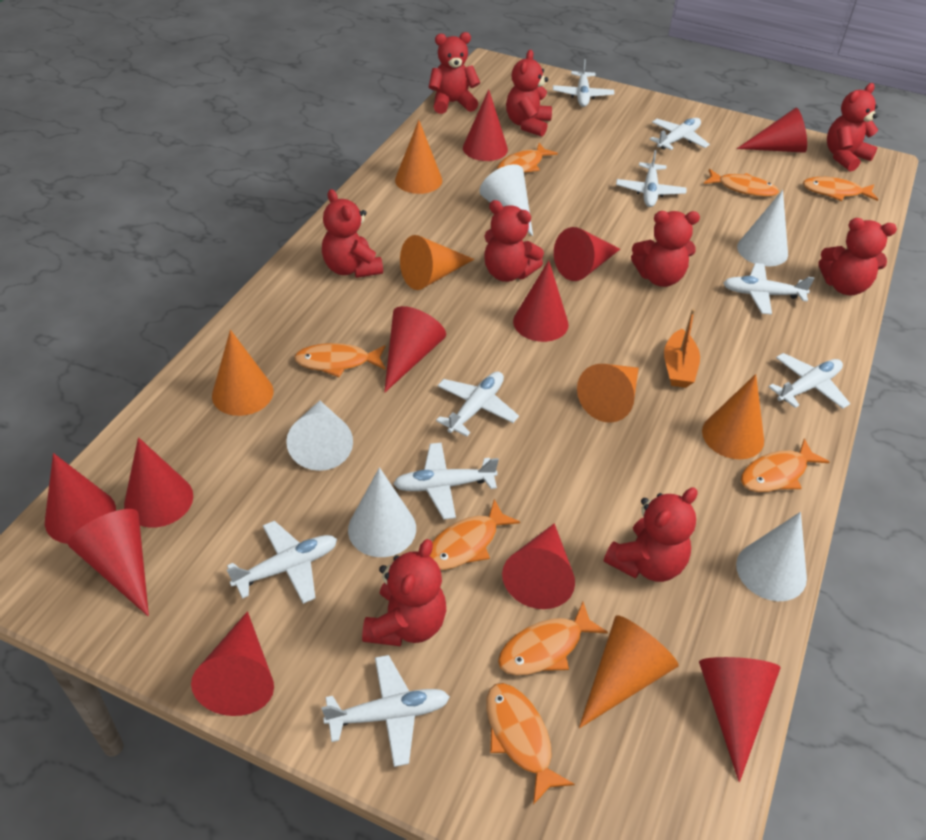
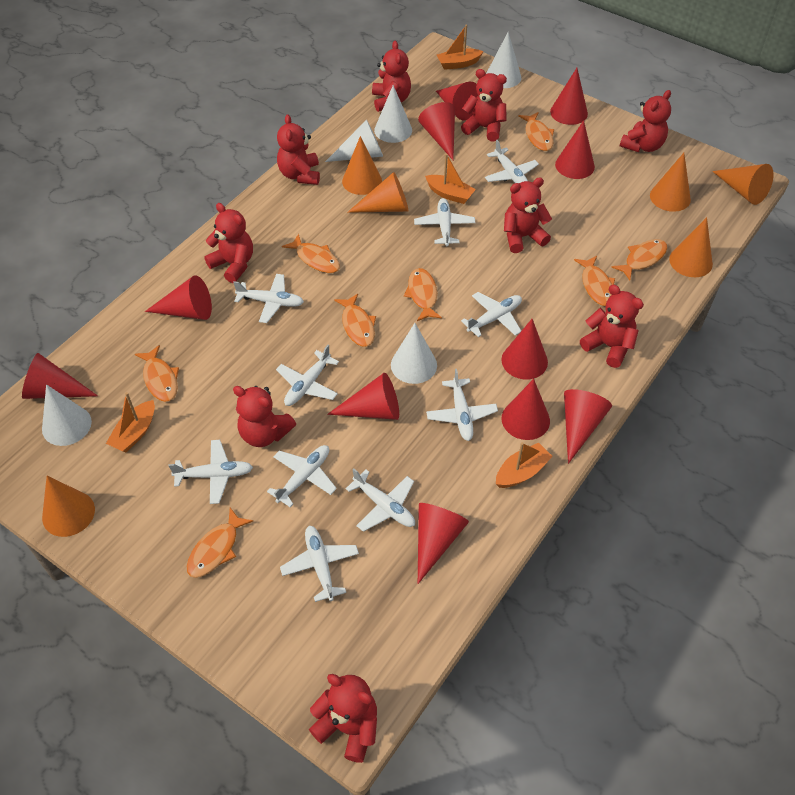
orange boat: [664,309,700,388] = 1 -> [106,392,155,452] [425,154,476,204] [437,25,483,70] [496,442,553,488] = 4
white plane: [227,521,337,604] [322,655,450,767] [393,443,499,519] [436,372,519,436] [553,59,614,107] [616,150,686,207] [649,118,710,150] [723,263,815,315] [769,353,850,409] = 9 -> [169,440,253,504] [233,274,304,323] [267,445,337,507] [276,345,339,406] [280,526,359,602] [346,468,415,532] [414,198,476,246] [426,369,498,441] [461,292,522,337] [485,140,539,183] = 10

